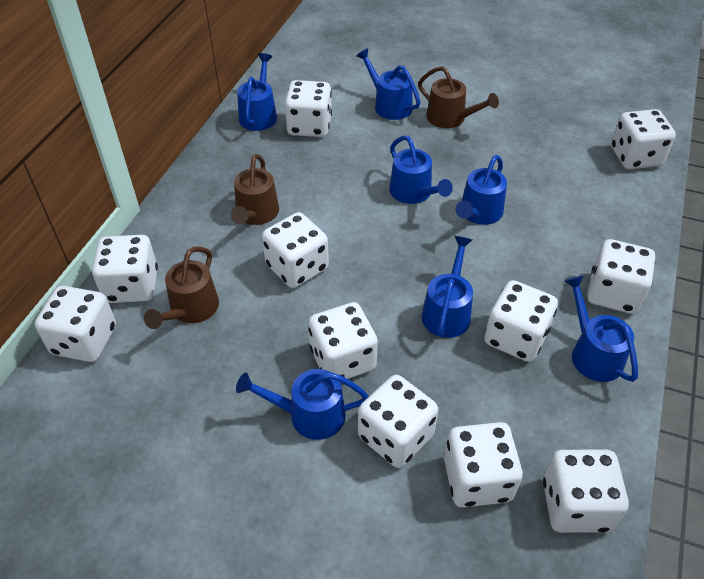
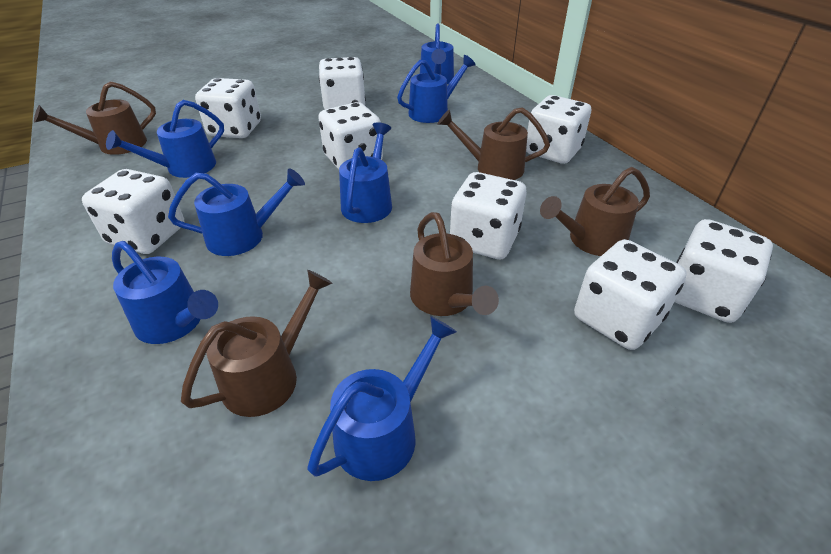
brown watering can: [144,246,219,329] [231,154,279,225] [418,66,499,128] = 3 -> [34,81,156,155] [181,270,332,417] [410,212,499,316] [437,107,550,180] [540,167,650,256] = 5
white dice: [35,286,116,362] [92,235,158,303] [262,212,329,288] [285,80,332,137] [308,302,378,379] [358,375,438,468] [444,422,523,508] [484,280,558,362] [543,450,629,533] [587,239,655,314] [611,109,676,169] = 11 -> [82,169,185,254] [195,78,261,138] [318,102,383,170] [319,57,366,109] [450,172,527,259] [526,95,591,164] [574,239,687,350] [675,219,773,323] = 8

